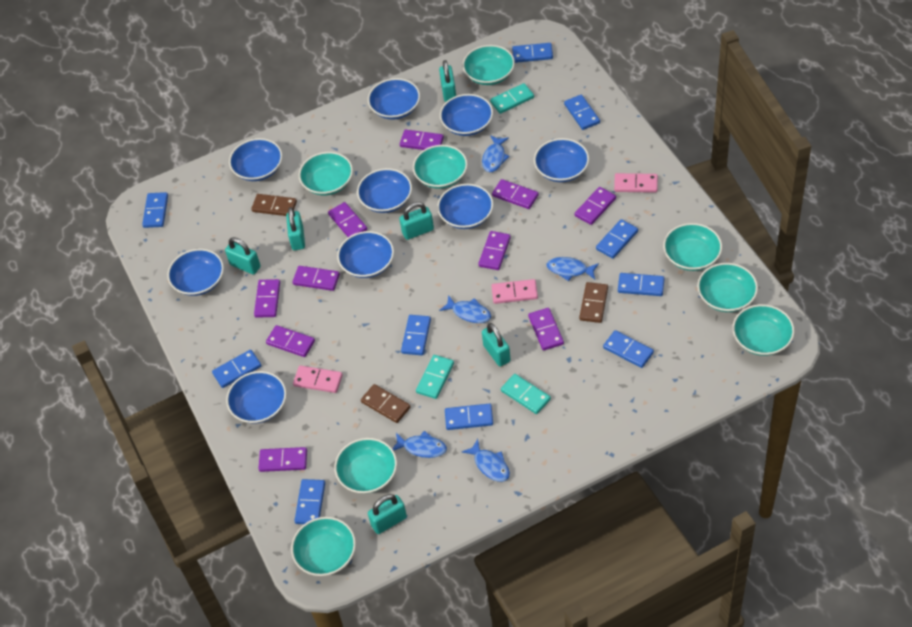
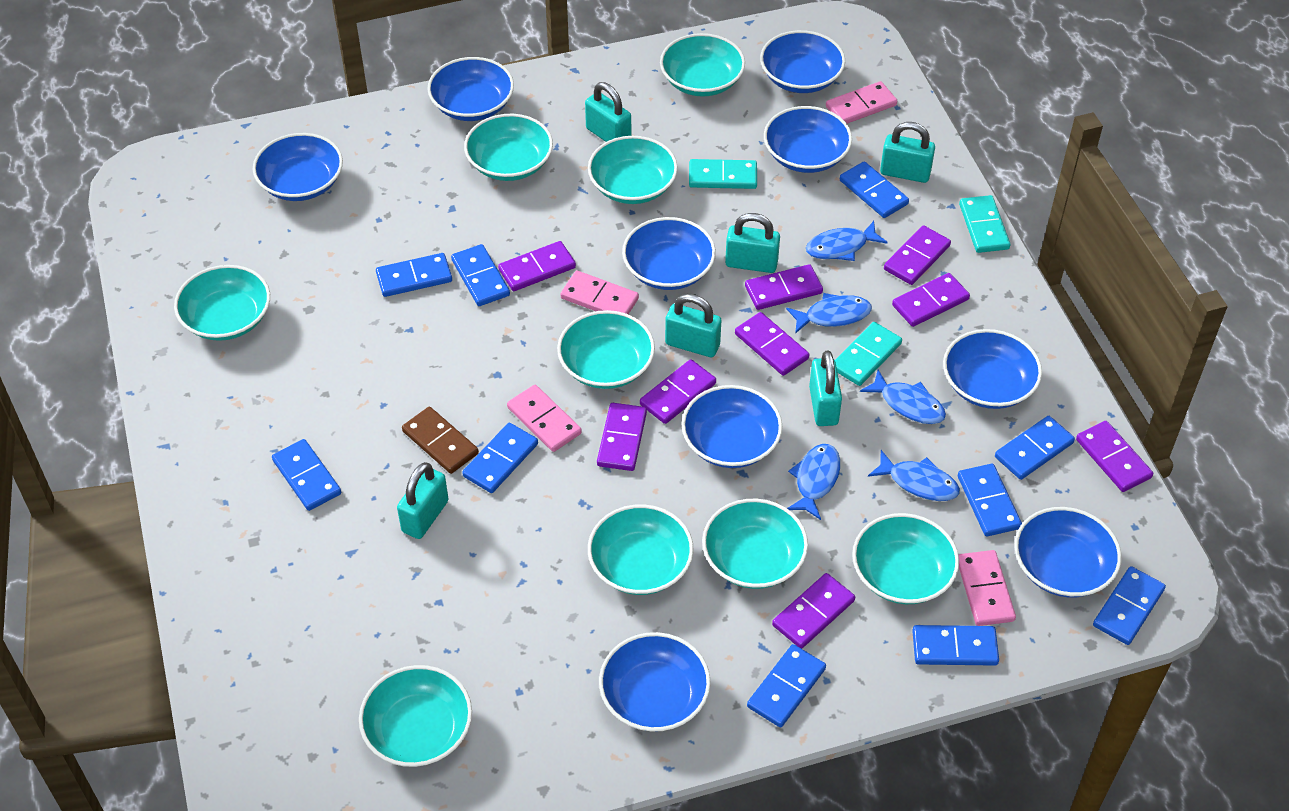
brown domino: [251,194,297,216] [361,384,410,423] [579,282,608,323] = 3 -> [402,407,479,474] = 1
pink domino: [293,365,343,393] [491,279,538,304] [614,173,658,193] = 3 -> [507,385,582,452] [560,271,639,314] [826,81,897,124] [959,550,1016,626] = 4
purple domino: [254,279,280,318] [258,447,307,472] [266,325,315,357] [292,266,340,291] [328,202,367,237] [400,130,444,150] [478,231,511,270] [492,179,539,209] [528,308,564,351] [575,187,616,225] = 10 -> [498,241,576,291] [597,403,647,471] [640,359,716,424] [735,312,809,376] [745,264,823,310] [772,573,855,649] [884,225,951,285] [892,273,970,327] [1076,421,1153,492] = 9
turquoise bowl: [291,517,356,576] [299,152,353,195] [334,438,397,494] [413,145,468,189] [463,45,515,85] [663,223,722,271] [697,263,758,312] [732,304,795,356] = 8 -> [174,265,270,341] [359,665,472,767] [464,114,553,181] [557,310,655,389] [588,136,678,204] [588,504,694,595] [660,33,745,97] [702,499,808,589] [852,513,959,604] = 9

